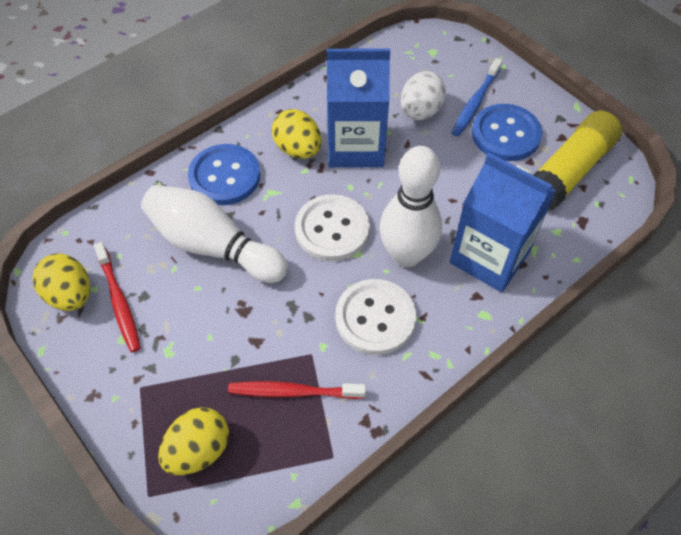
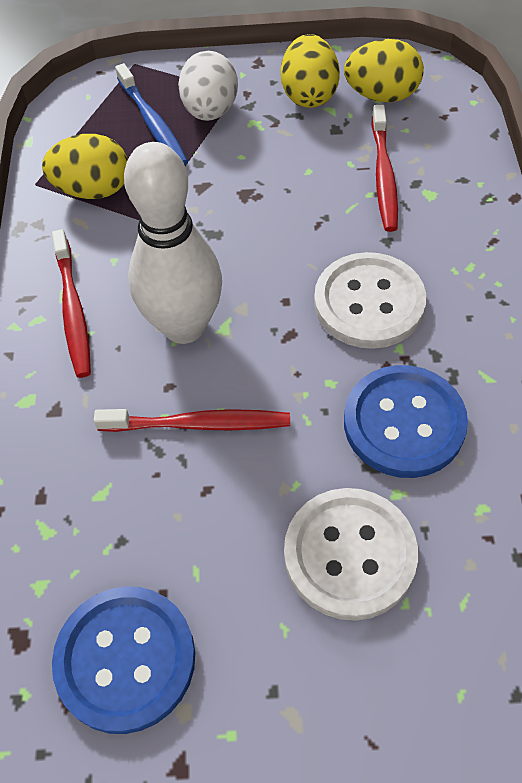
blue carton: [327,48,390,167] [450,153,556,292] = 2 -> none = 0
red toothbrush: [94,242,141,352] [228,381,366,399] = 2 -> [52,229,91,378] [94,409,290,432] [372,105,398,232] = 3
white bowling pin: [141,185,288,283] [380,146,442,267] = 2 -> [124,142,222,344] = 1
yellow glue stick: [533,111,622,211] = 1 -> none = 0

